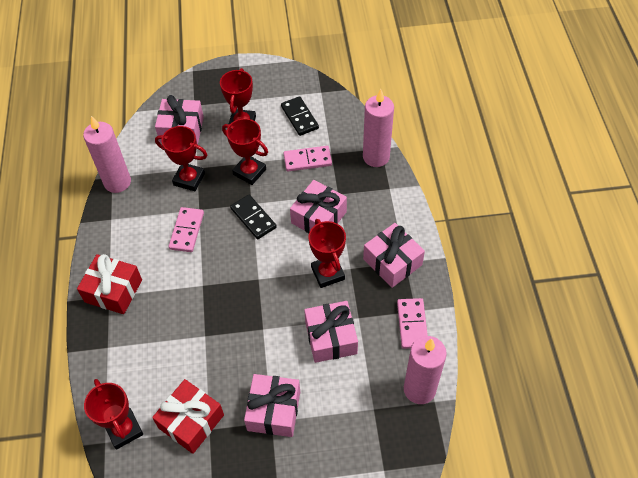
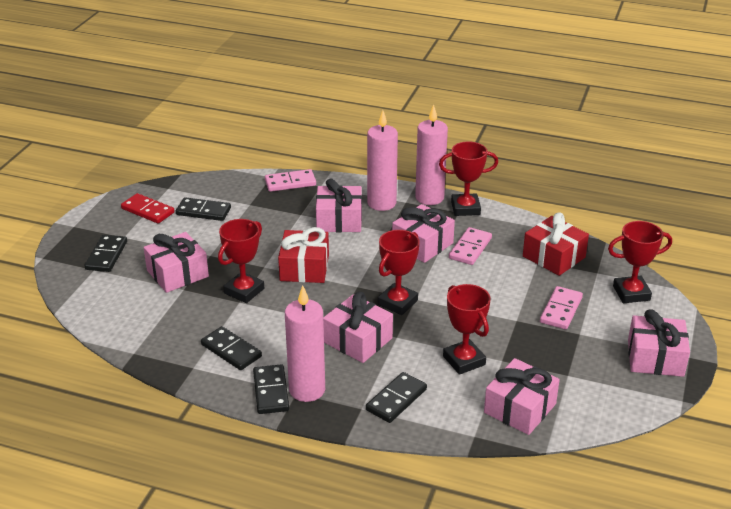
black domino: [230,195,277,239] [281,96,319,136] = 2 -> [84,235,127,272] [176,197,231,221] [201,326,262,370] [253,364,289,414] [366,372,427,423] = 5
pink gift: [155,95,204,145] [244,374,300,437] [290,180,347,233] [304,301,358,363] [363,223,425,288] = 5 -> [144,232,209,293] [316,179,362,232] [323,292,393,363] [392,204,455,263] [484,358,560,435] [628,309,690,377] = 6
red domino: none = 0 -> [121,193,175,224] = 1

